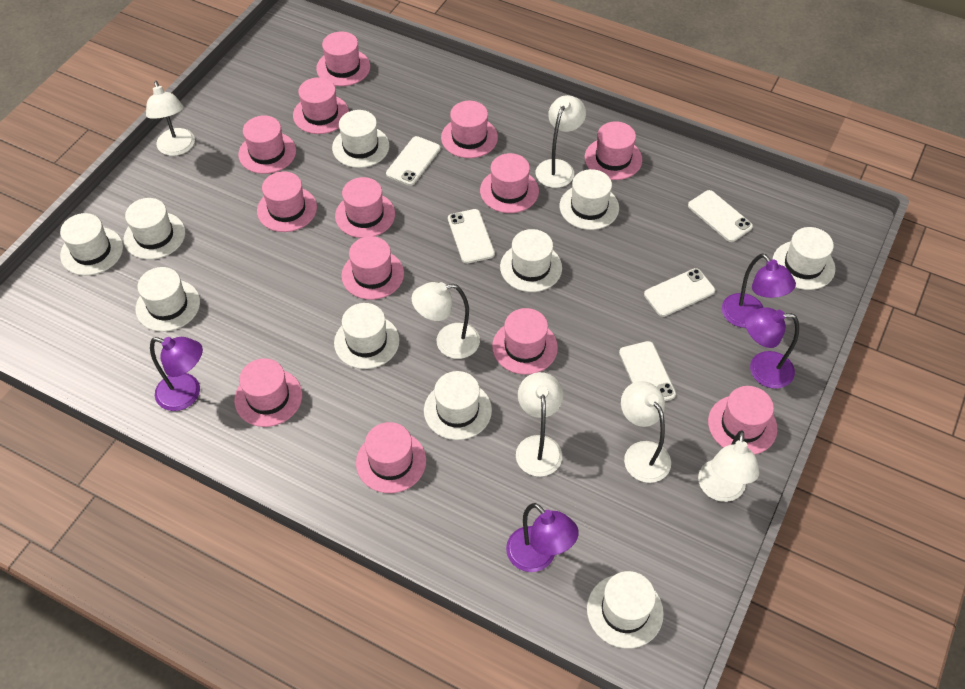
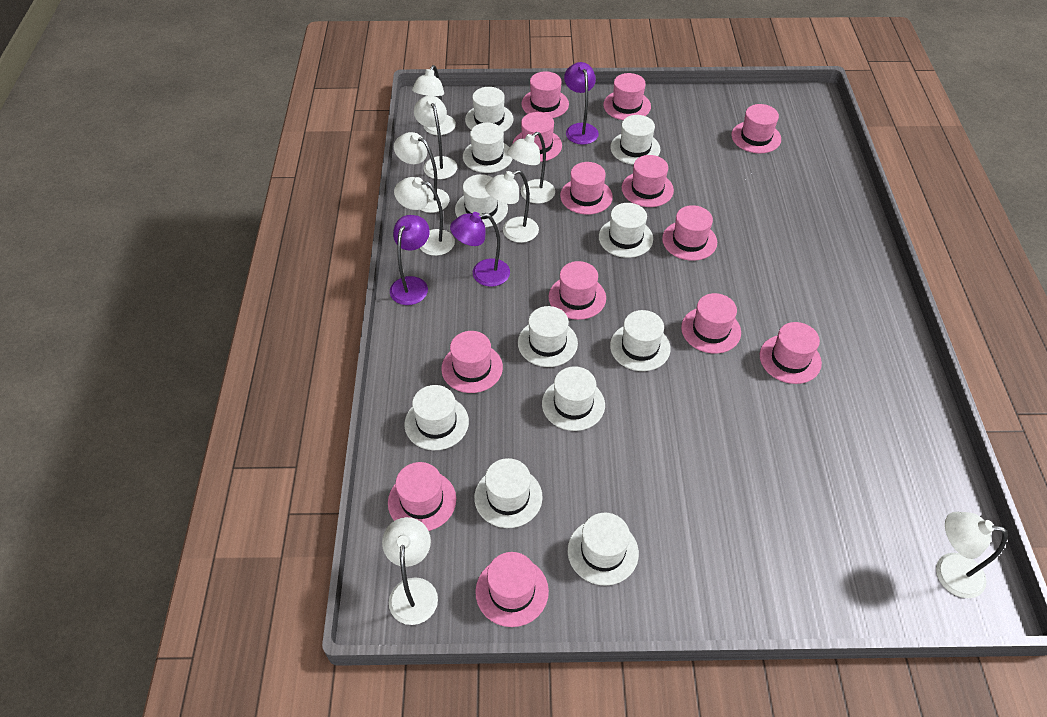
purple lamp: [150,337,203,411] [506,503,579,572] [722,253,796,328] [745,307,799,389] = 4 -> [390,215,430,305] [450,212,510,287] [564,62,599,145] = 3
white hat: [60,213,123,276] [124,198,185,260] [135,267,200,332] [332,110,389,168] [334,303,400,369] [424,371,492,440] [500,229,562,292] [560,169,619,230] [587,571,664,649] [773,227,835,290] = 10 -> [404,385,469,450] [455,174,508,227] [463,123,513,173] [465,87,514,132] [474,458,543,528] [518,306,578,367] [542,366,605,431] [568,513,639,586] [599,203,653,258] [610,115,660,165] [610,310,671,371] = 11
white lamp: [146,81,195,156] [412,282,480,359] [516,372,563,477] [536,95,586,188] [621,381,671,483] [698,431,759,502] = 6 -> [382,517,438,625] [394,132,450,213] [394,177,455,256] [412,65,456,135] [414,95,458,179] [485,170,539,243] [507,132,555,204] [936,512,1008,598] = 8
white phone: [386,136,440,186] [448,209,495,264] [619,341,676,401] [644,268,715,317] [688,190,753,242] = 5 -> none = 0

